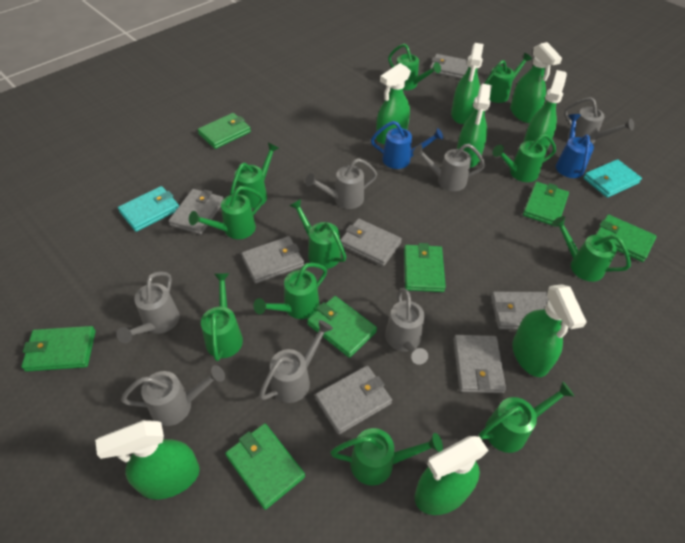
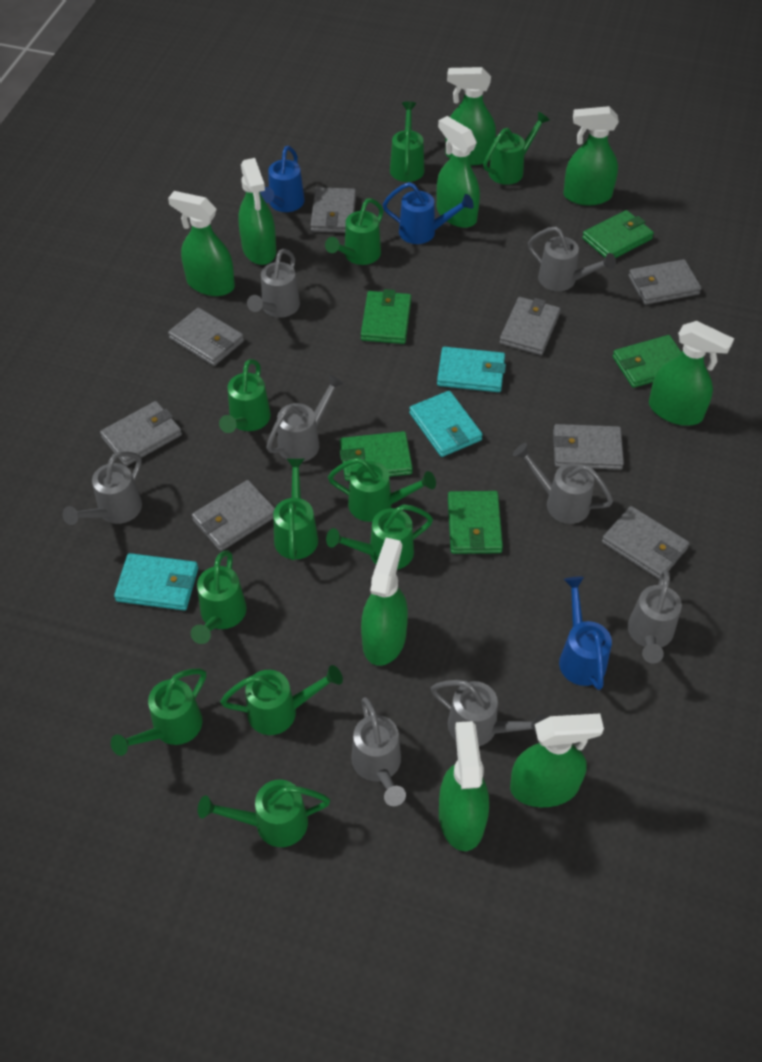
blue watering can: [371,121,443,169] [556,114,594,178] = 2 -> [260,146,305,212] [383,182,474,244] [559,577,612,690] = 3
green spray bottle: [95,420,200,500] [376,63,411,145] [415,436,489,515] [451,43,484,124] [457,84,492,168] [510,42,562,123] [513,284,587,377] [523,70,567,152] = 8 -> [168,191,235,296] [238,158,276,265] [361,538,408,666] [437,116,480,228] [439,721,489,851] [445,67,496,165] [510,714,604,807] [563,106,619,205] [649,321,734,426] = 9
green wallet: [21,326,96,372] [198,113,251,149] [225,423,305,510] [307,296,377,358] [404,243,446,292] [523,182,569,227] [596,214,657,262] = 7 -> [340,431,413,481] [361,289,411,344] [448,491,503,554] [582,210,654,258] [613,335,681,388] = 5
grey wallet: [168,189,224,235] [241,236,304,284] [315,366,392,435] [340,218,402,266] [430,54,468,79] [453,335,506,393] [491,292,549,329] = 7 -> [100,401,182,466] [168,307,244,366] [192,480,275,551] [311,187,356,233] [500,297,560,355] [553,424,624,470] [602,506,690,580] [629,259,702,305] = 8
grey watering can: [116,271,180,344] [121,365,225,426] [259,320,333,403] [305,158,377,209] [385,288,428,365] [413,144,485,191] [564,97,634,144] = 7 -> [63,451,142,525] [247,249,300,318] [266,374,344,462] [351,697,406,806] [431,680,546,746] [513,443,613,524] [528,226,616,291] [628,570,682,664] = 8
turquoise wallet: [118,186,179,232] [583,159,642,198] = 2 -> [114,553,198,610] [409,391,483,457] [437,347,506,392] = 3

